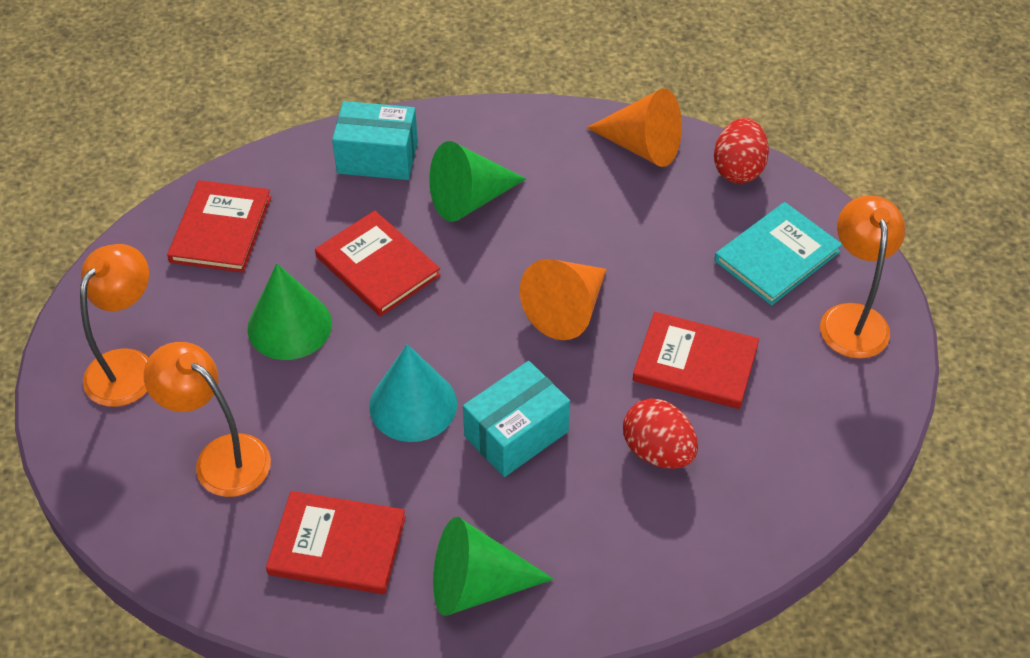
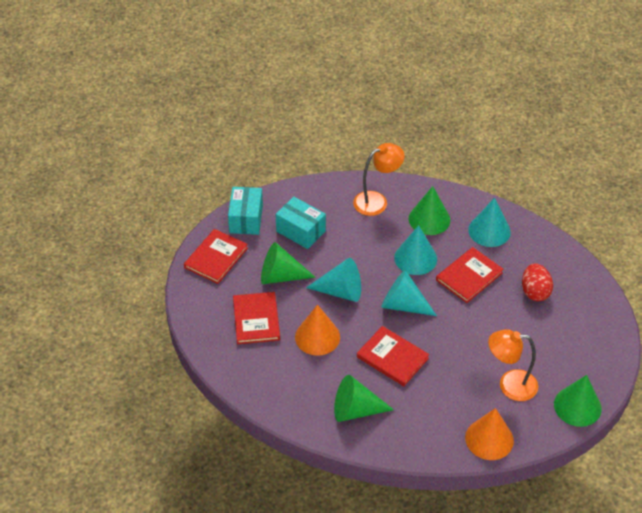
green cone: [247,264,332,360] [429,141,526,222] [433,517,554,616] = 3 -> [261,242,316,284] [334,375,394,422] [409,186,450,235] [554,375,602,427] = 4
orange lamp: [80,244,149,407] [144,342,271,497] [820,195,905,359] = 3 -> [353,143,405,216] [488,329,538,401] = 2
red egg: [623,399,698,469] [714,118,769,184] = 2 -> [522,263,553,301] = 1
turquoise book: [714,202,842,306] = 1 -> none = 0
turquoise cone: [369,344,457,442] = 1 -> [306,258,361,302] [381,270,437,316] [394,225,437,275] [468,198,511,247] = 4

